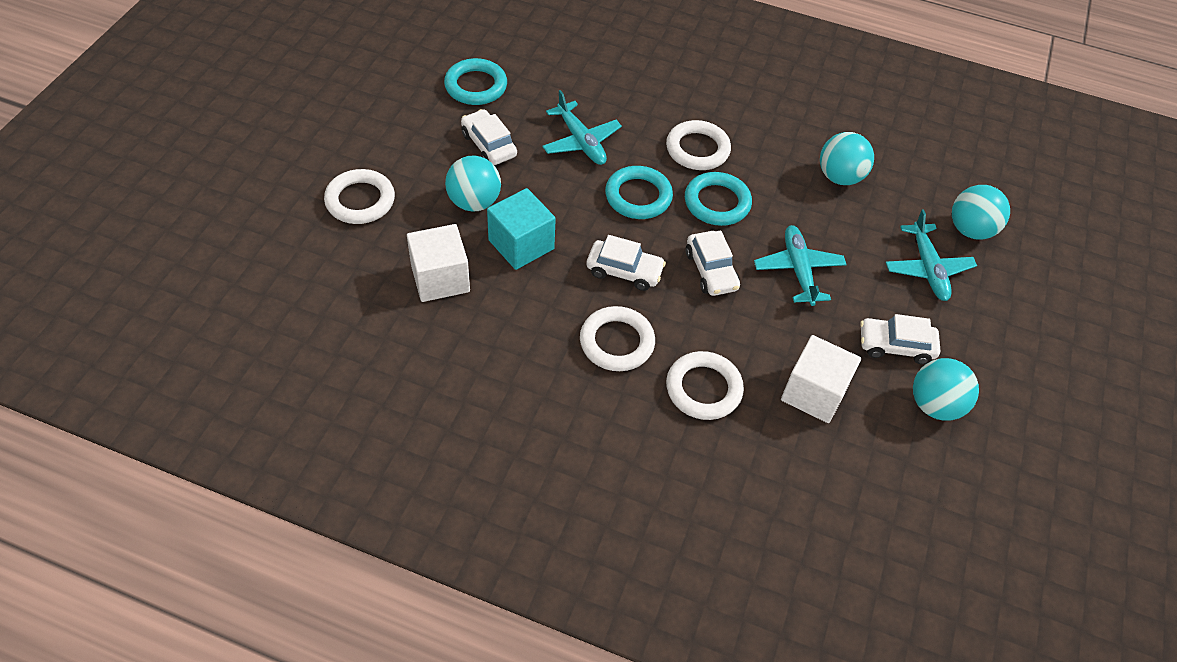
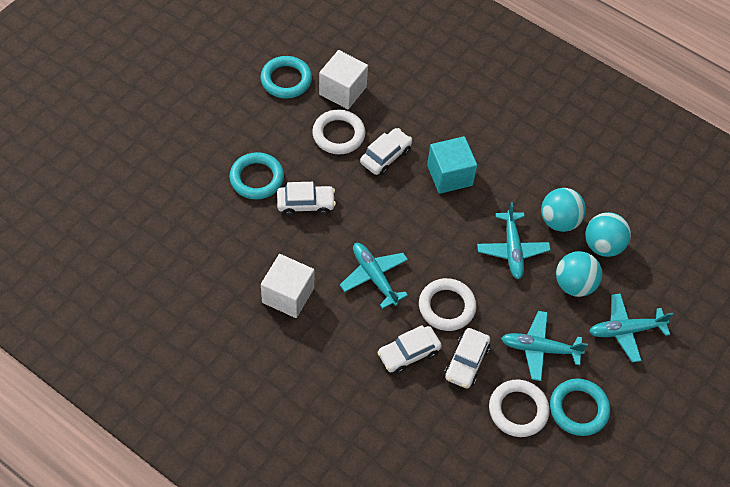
turquoise ball: [445,156,501,212] [820,132,874,185] [913,358,979,421] [952,185,1010,239] = 4 -> [541,188,586,232] [556,251,602,297] [585,212,631,257] = 3
turquoise plane: [542,90,622,165] [754,225,847,306] [886,209,977,301] = 3 -> [340,243,408,309] [477,202,551,279] [501,311,588,381] [589,293,673,362] = 4
white ring: [324,169,395,224] [580,306,655,371] [666,120,731,170] [666,351,744,420] = 4 -> [312,110,365,154] [419,278,476,331] [489,379,550,437] = 3

